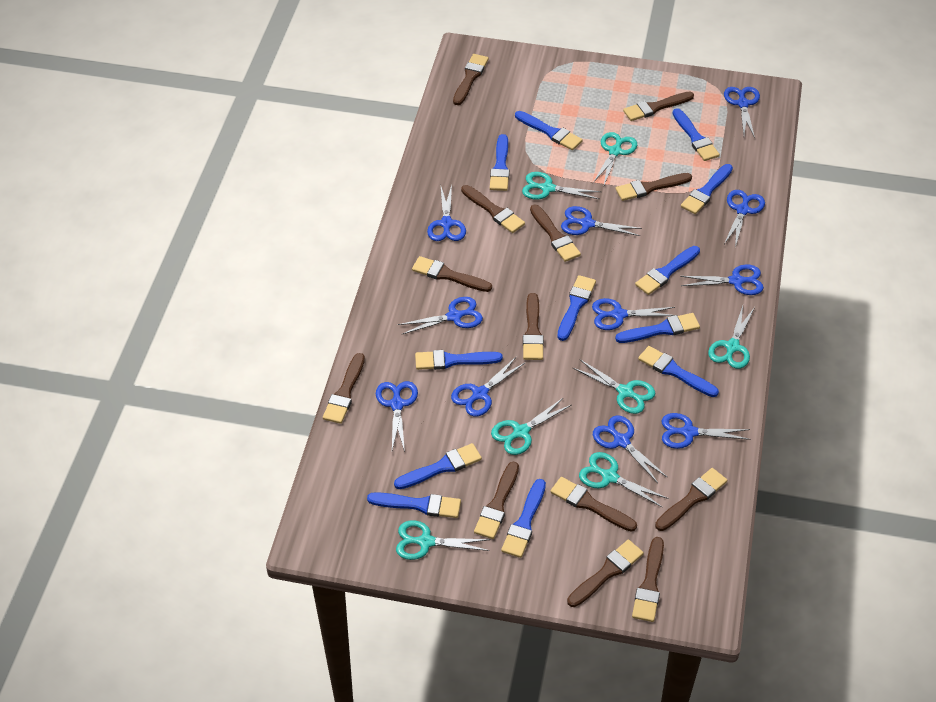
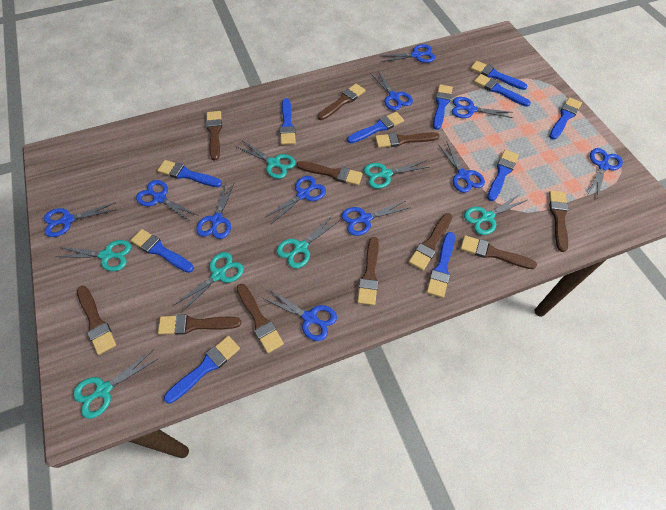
blue brush: [367,492,461,518] [394,443,482,489] [415,350,503,370] [490,134,510,191] [501,479,546,558] [515,111,583,150] [557,275,596,341] [615,313,700,343] [635,246,700,295] [638,346,719,397] [672,108,720,161] [681,164,733,214] = 12 -> [131,229,194,273] [157,160,222,187] [164,336,240,404] [280,98,296,145] [347,112,404,143] [426,232,455,298] [433,84,453,130] [470,61,528,90] [474,74,531,107] [487,150,519,201] [549,97,582,140] = 11
brown brush: [323,353,365,424] [412,256,492,292] [453,54,489,105] [461,185,525,233] [474,461,519,539] [523,293,544,360] [530,204,581,262] [550,477,637,532] [567,540,644,607] [615,173,692,201] [623,91,694,121] [632,537,664,622] [655,468,727,531] = 13 -> [77,286,116,355] [158,314,241,335] [206,111,222,160] [237,284,284,353] [297,161,363,185] [318,84,365,120] [357,237,379,306] [375,132,440,148] [409,213,452,271] [460,235,537,269] [549,191,569,252] = 11

